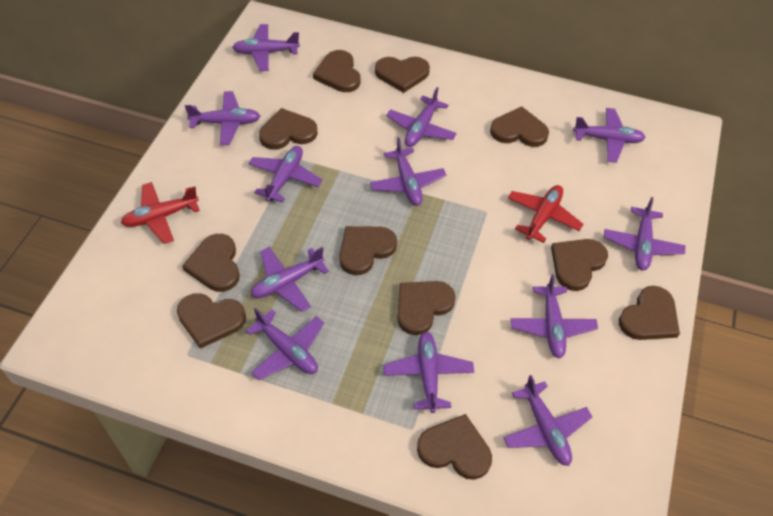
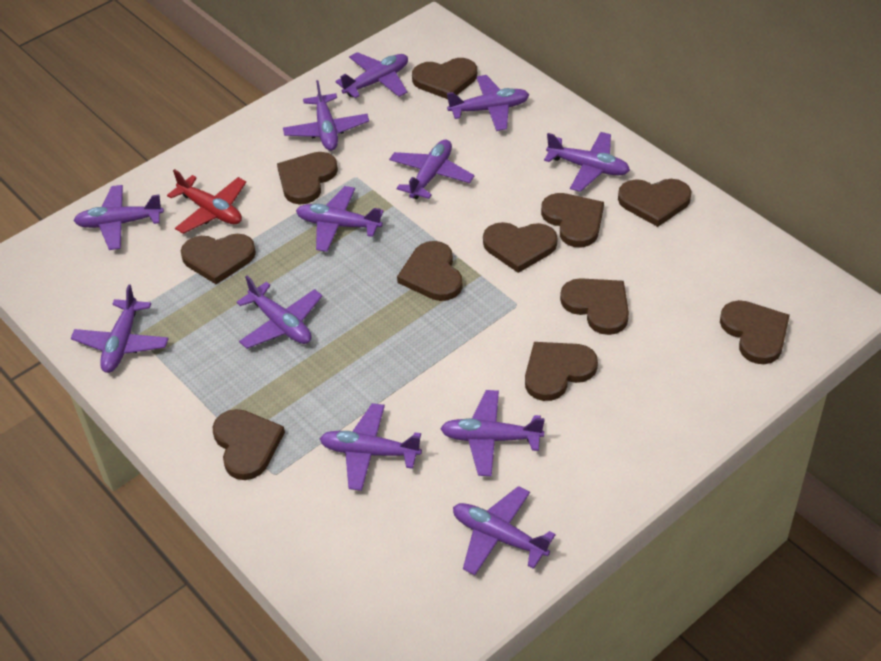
red plane: [121,182,200,244] [508,185,583,243] = 2 -> [167,169,246,234] = 1

